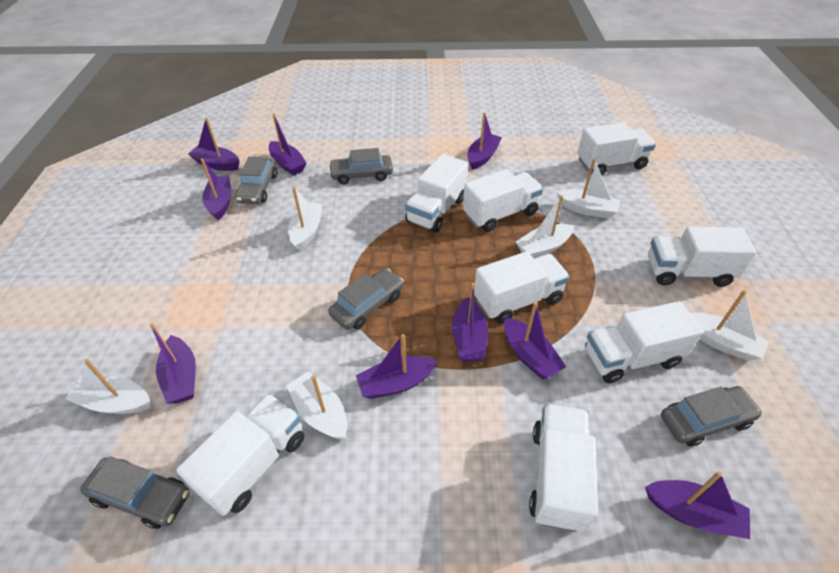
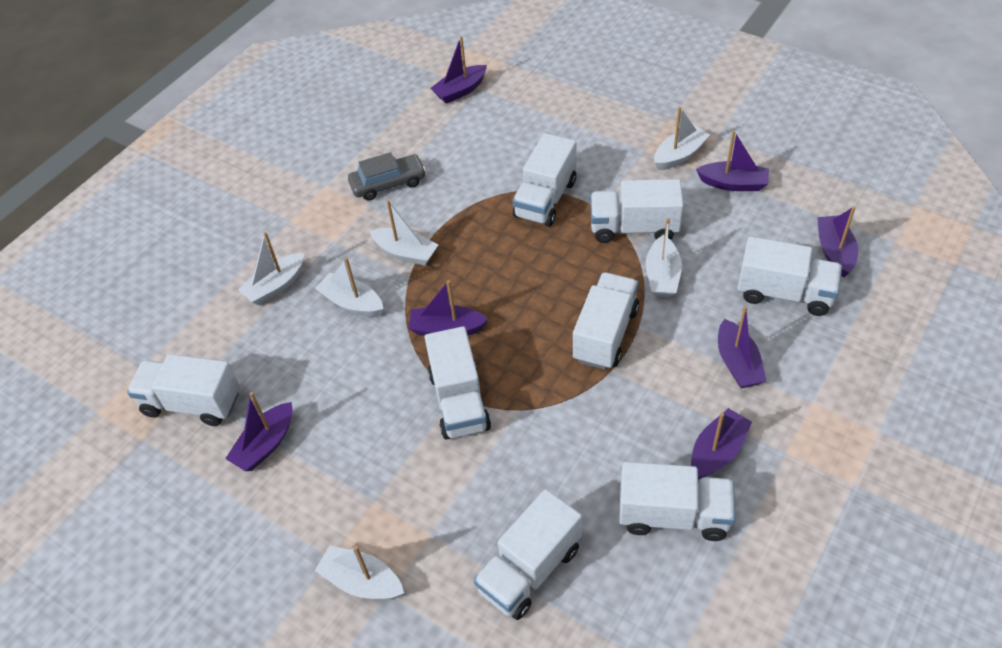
grey car: [80,456,190,529] [235,157,277,204] [328,269,404,330] [329,148,393,184] [661,386,763,447] = 5 -> [348,152,426,201] = 1
purple boat: [150,323,196,403] [188,118,240,171] [200,158,231,221] [269,113,307,175] [356,334,438,399] [452,283,488,362] [467,112,502,170] [504,301,566,380] [645,471,750,539] = 9 -> [225,392,292,471] [408,280,488,336] [431,36,487,104] [691,408,752,479] [696,130,769,191] [718,306,766,388] [817,206,858,278] = 7

